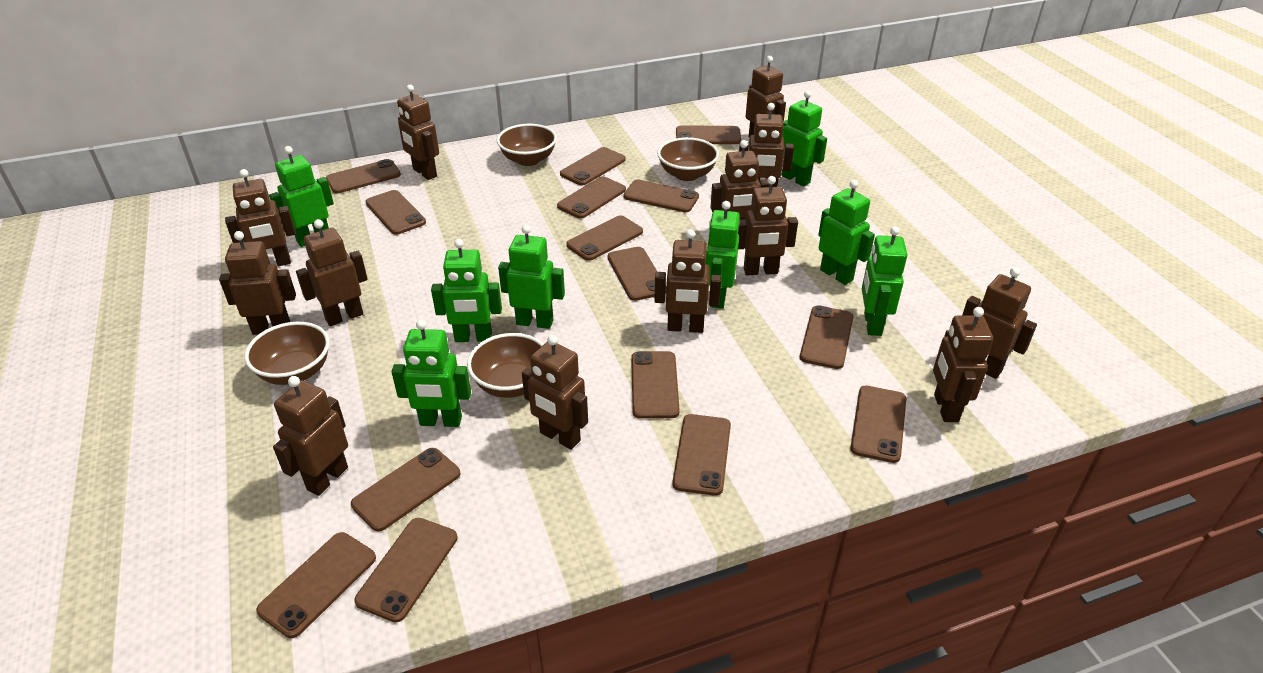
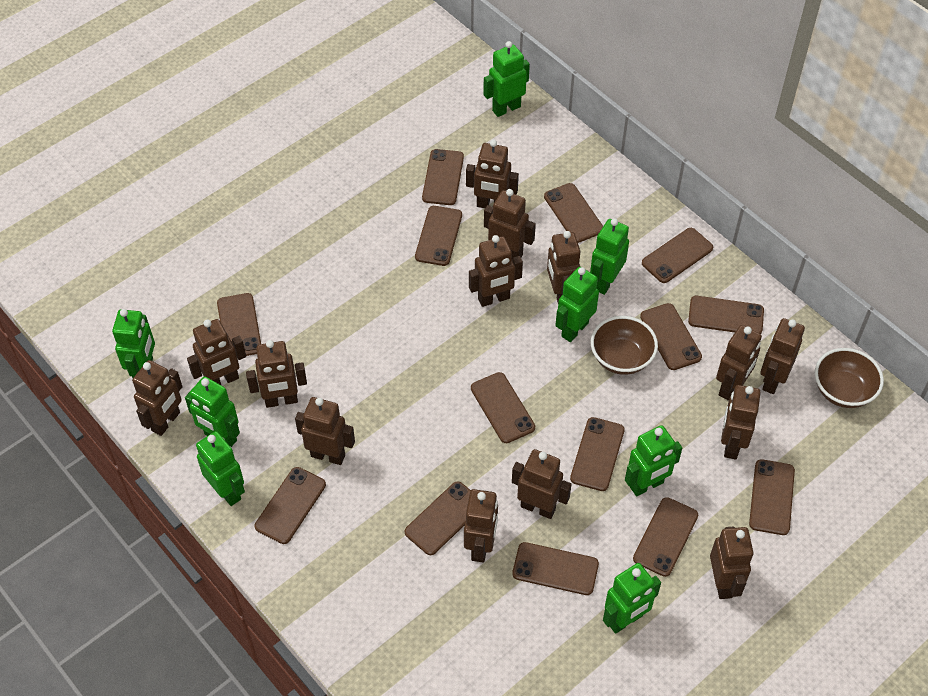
brown bowl: [244,322,330,385] [467,333,544,398] [497,124,557,166] [657,137,719,181] = 4 -> [591,316,658,375] [815,348,884,408] = 2
brown phone: [256,532,376,638] [326,159,401,193] [351,448,460,532] [354,518,458,623] [365,190,426,235] [557,176,626,219] [560,147,626,185] [566,215,643,261] [608,247,666,301] [624,180,699,212] [631,351,680,419] [672,414,731,496] [676,125,741,144] [800,305,854,369] [850,386,906,463] = 15 -> [217,293,261,356] [255,467,326,544] [405,481,471,555] [415,206,462,266] [422,149,464,205] [471,372,535,443] [512,542,599,595] [544,183,603,243] [570,417,625,491] [633,497,698,577] [640,303,702,370] [642,228,713,283] [688,296,764,334] [749,459,795,535] = 14
brown robot: [219,231,296,335] [225,169,296,266] [273,376,348,496] [296,219,368,326] [397,85,439,180] [522,335,588,450] [655,229,721,333] [710,140,770,220] [738,176,798,275] [739,103,794,187] [746,56,786,138] [933,307,993,422] [963,267,1037,379] = 13 -> [132,360,183,436] [187,319,246,385] [246,340,307,408] [295,397,355,465] [464,489,498,563] [466,140,519,208] [469,235,523,307] [484,189,536,258] [512,449,572,519] [547,231,580,303] [710,527,754,599] [716,325,762,401] [721,385,761,460] [760,318,805,394] = 14

